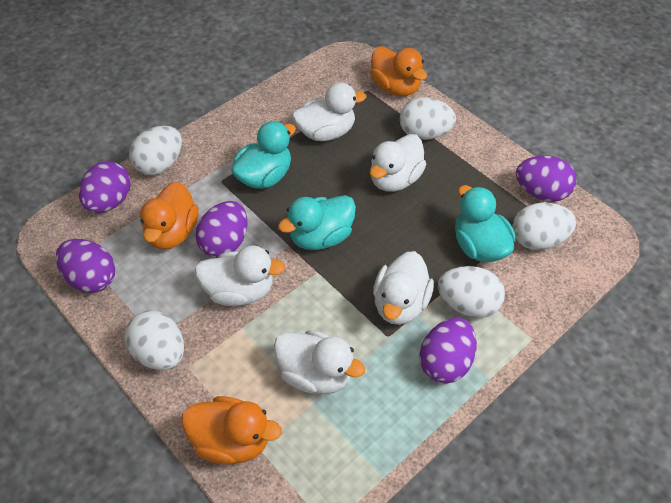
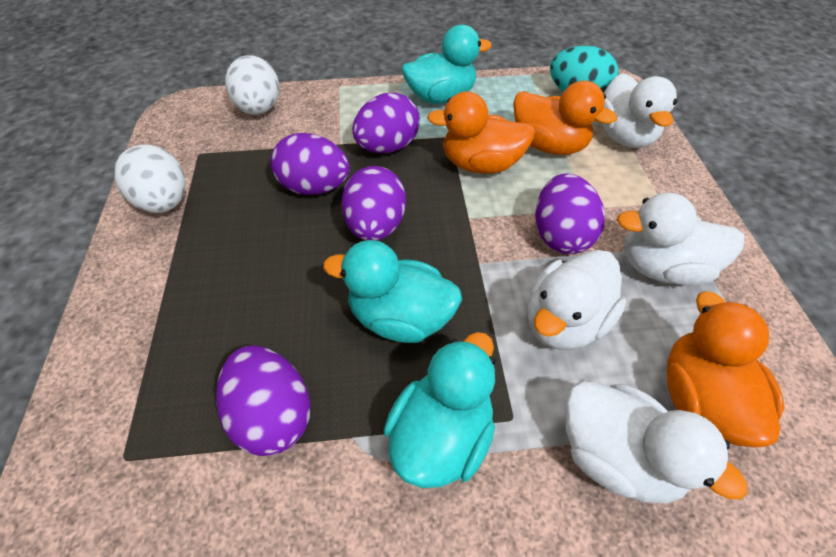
turquoise egg: none = 0 -> [550,46,619,94] = 1
white duck: [195,245,285,306] [274,330,365,394] [292,82,366,141] [370,134,427,192] [373,251,434,325] = 5 -> [528,250,626,350] [565,382,747,503] [600,73,677,148] [617,193,744,285] = 4
white egg: [125,310,184,370] [129,126,182,175] [400,98,456,140] [438,266,505,318] [512,203,576,250] = 5 -> [114,145,186,213] [225,55,279,115] = 2

